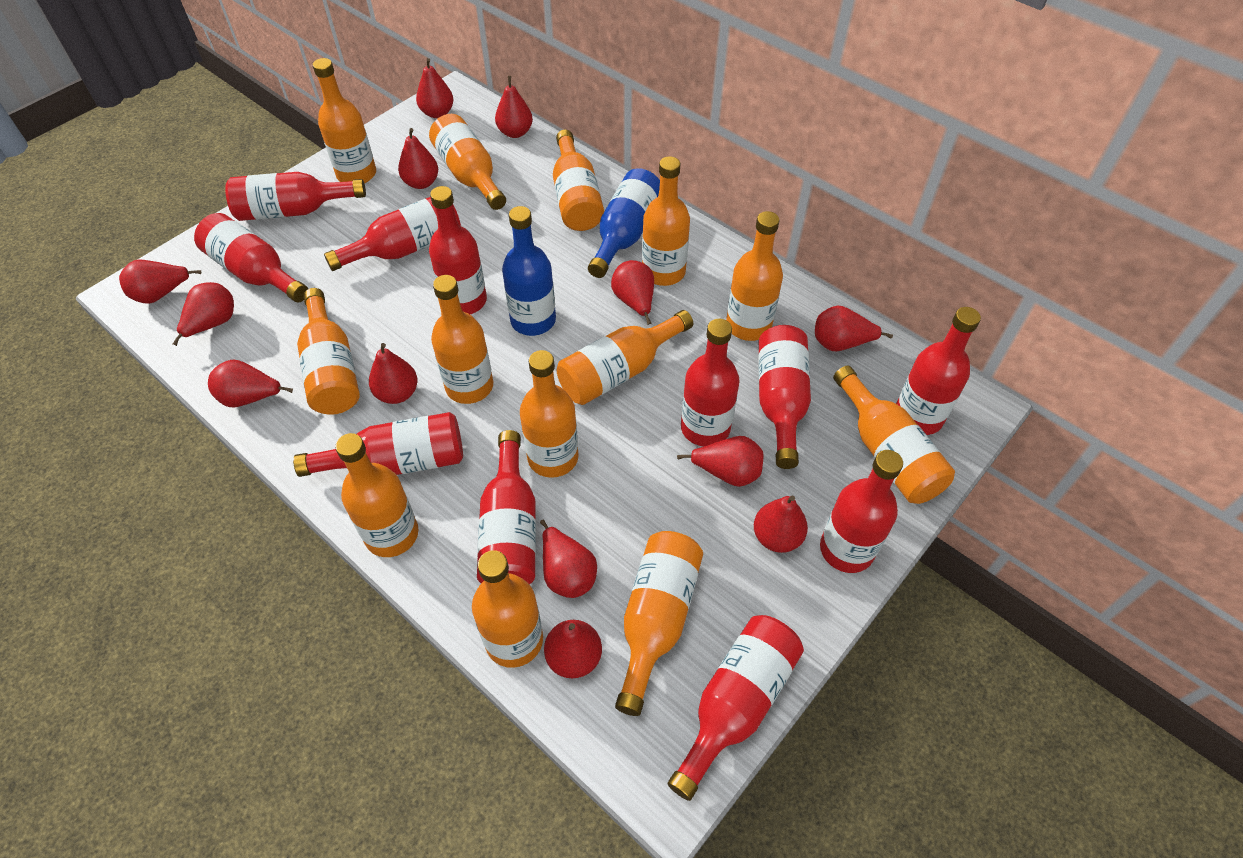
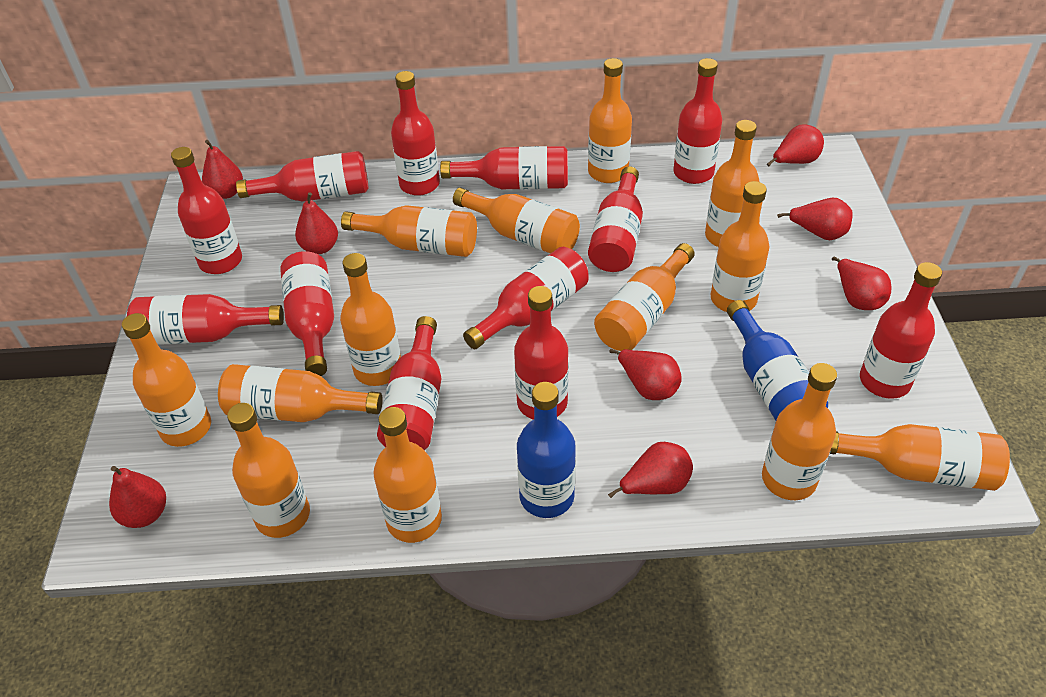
red bottle: [194,213,308,302] [225,172,366,221] [293,412,463,477] [324,197,461,271] [429,186,487,314] [477,430,536,585] [668,615,804,801] [681,319,740,447] [758,325,811,469] [820,450,903,573] [896,307,981,435] = 11 -> [127,294,284,345] [171,147,242,274] [236,151,369,202] [280,251,334,376] [377,316,441,450] [391,71,440,196] [440,146,568,189] [463,247,589,350] [514,286,568,420] [588,166,643,272] [673,58,722,184] [860,262,942,399] = 12
red pear: [119,259,201,304] [173,282,234,346] [208,360,293,407] [369,343,418,404] [398,128,438,189] [416,58,453,118] [495,76,533,138] [540,520,597,598] [544,620,602,678] [611,260,654,325] [677,436,764,487] [754,496,808,553] [815,306,893,351] = 13 -> [109,466,166,528] [202,140,243,199] [295,192,338,254] [608,442,693,498] [609,349,682,400] [767,124,824,166] [777,198,853,240] [832,256,891,310] = 8

